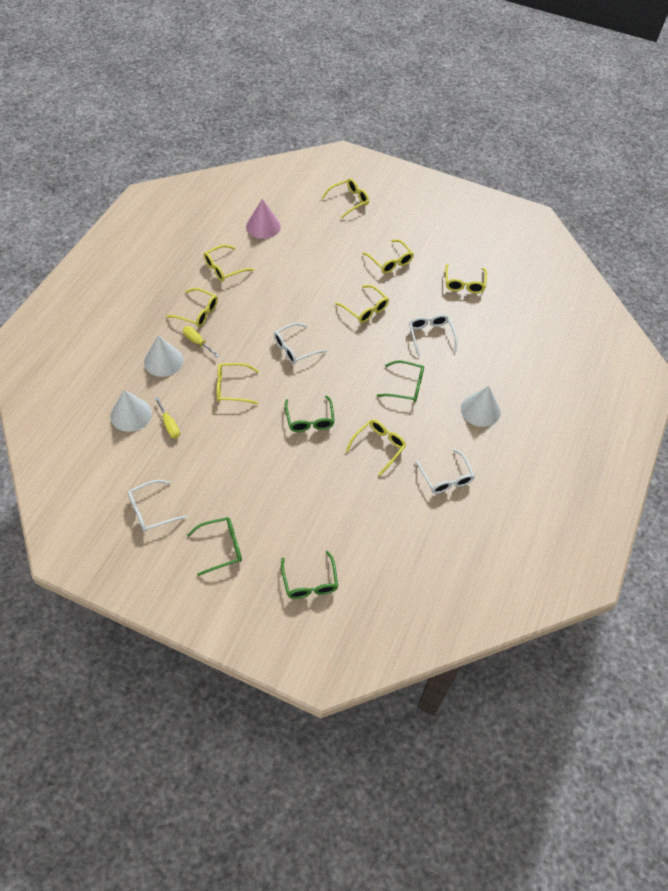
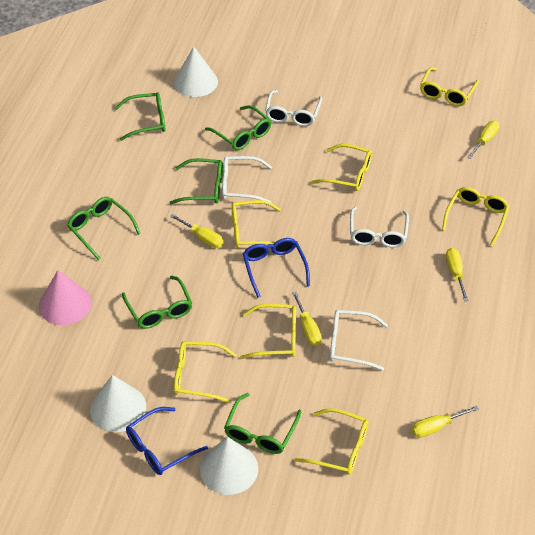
blue glasses: none = 0 -> [126,407,208,475] [243,238,310,298] = 2
green glasses: [187,517,242,576] [281,551,338,599] [285,395,335,432] [377,360,424,402] = 4 -> [67,197,141,260] [115,92,165,141] [122,276,192,329] [169,158,223,204] [205,105,271,150] [224,393,301,454] = 6
yellow glasses: [166,288,218,327] [204,245,254,282] [217,363,259,404] [322,178,369,219] [335,285,389,323] [346,420,406,476] [363,239,414,273] [445,264,487,294] = 8 -> [174,341,237,403] [232,200,281,248] [240,304,296,359] [294,408,369,475] [312,144,372,191] [420,67,479,106] [442,187,510,247] = 7
yellow screwdriver: [155,397,180,438] [183,326,219,357] = 2 -> [170,214,223,248] [292,292,322,346] [411,405,479,438] [446,248,469,301] [467,121,499,159] = 5

